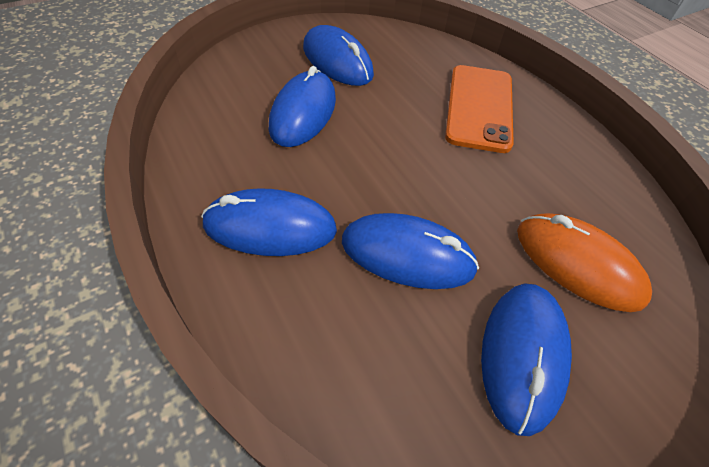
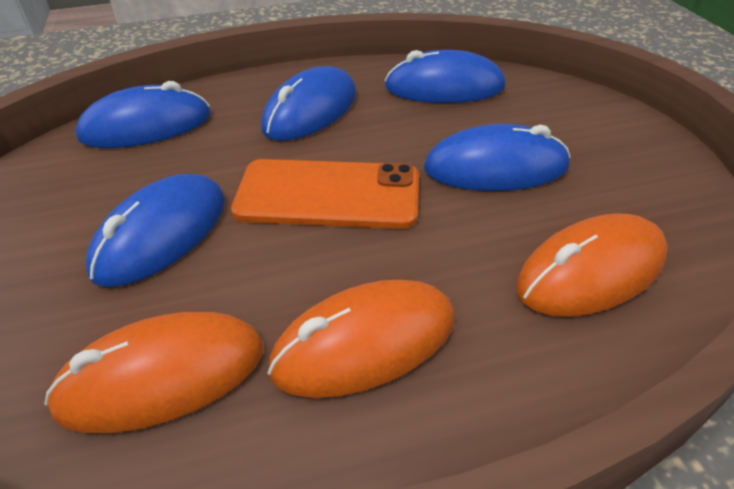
orange mouse: [517,213,652,312] = 1 -> [45,312,263,433] [267,280,455,398] [516,213,668,317] = 3

